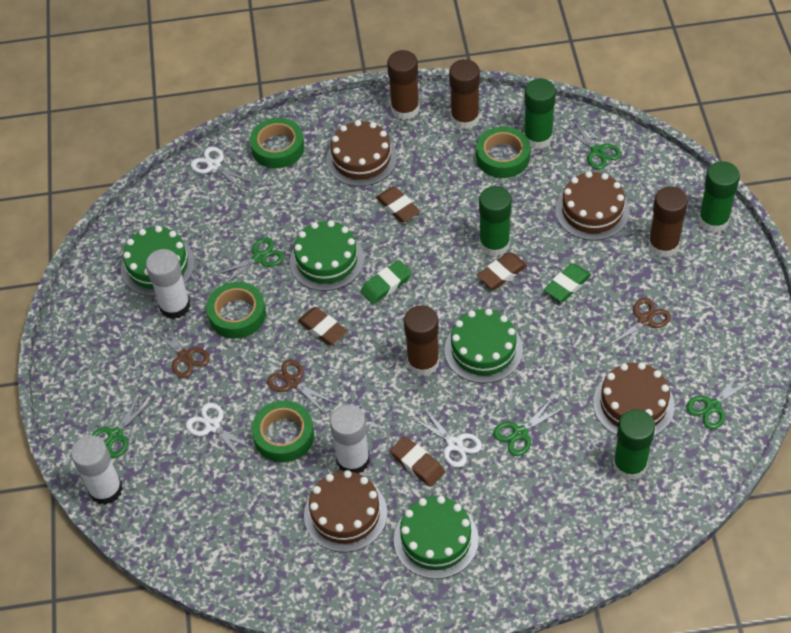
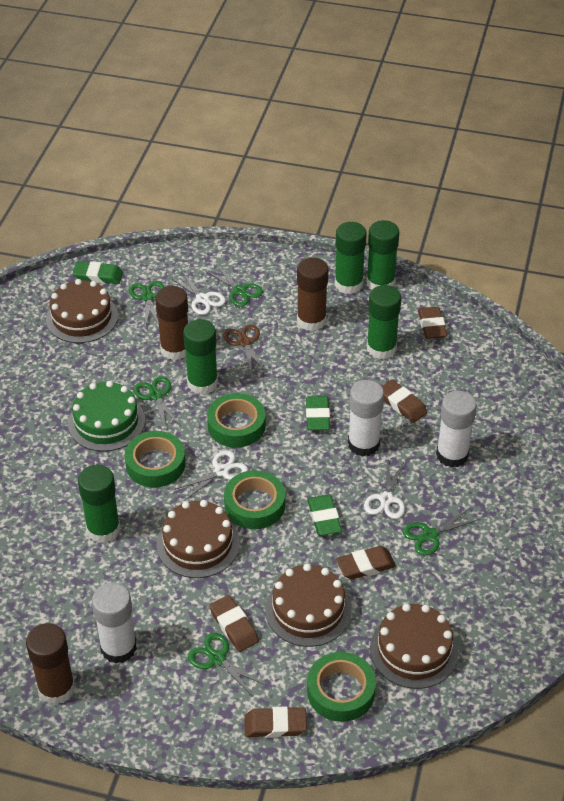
brown eraser: [298,307,347,345] [376,186,420,223] [390,436,445,487] [477,252,527,289] = 4 -> [209,595,259,652] [244,706,307,738] [336,546,396,580] [382,380,427,423] [418,307,447,339] = 5
brown glue stick: [387,50,420,120] [404,305,440,376] [449,59,480,129] [648,186,688,258] = 4 -> [26,623,75,705] [155,286,188,360] [297,257,329,331] = 3
brown scissors: [152,321,210,378] [267,360,336,414] [608,298,671,355] = 3 -> [223,324,266,372] = 1
green cake: [121,226,195,296] [290,220,364,291] [394,496,479,579] [444,308,523,383] = 4 -> [68,381,145,452] = 1
green eraser: [361,260,412,304] [544,263,591,302] = 2 -> [73,261,123,284] [306,396,330,431] [307,495,342,535] = 3
green glue stick: [479,186,512,257] [524,79,556,149] [613,409,655,480] [698,161,740,233] = 4 -> [78,465,120,543] [183,319,218,395] [335,222,367,294] [366,220,399,290] [367,285,401,359] = 5

